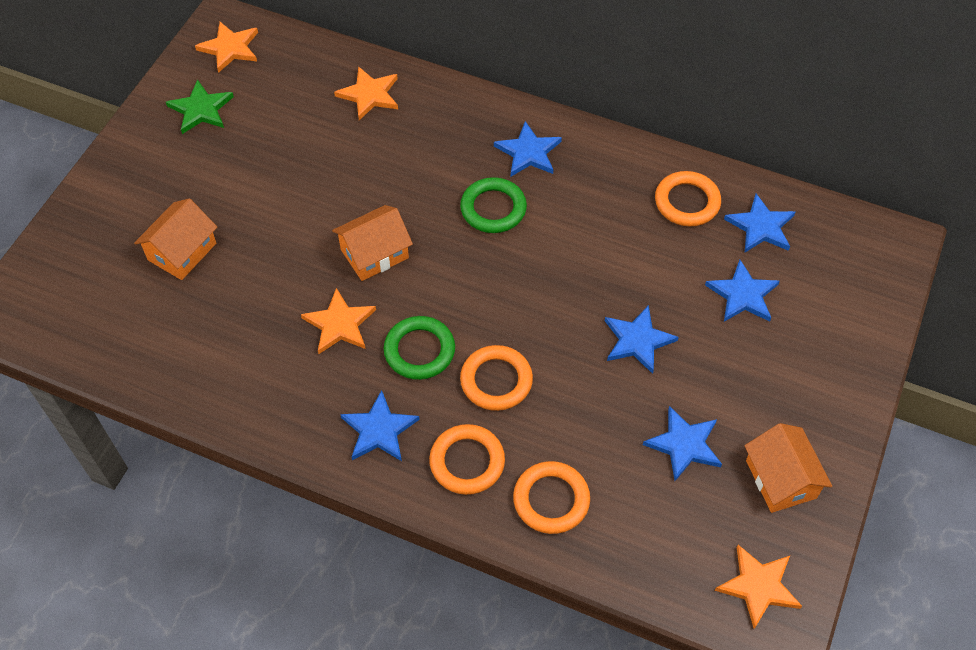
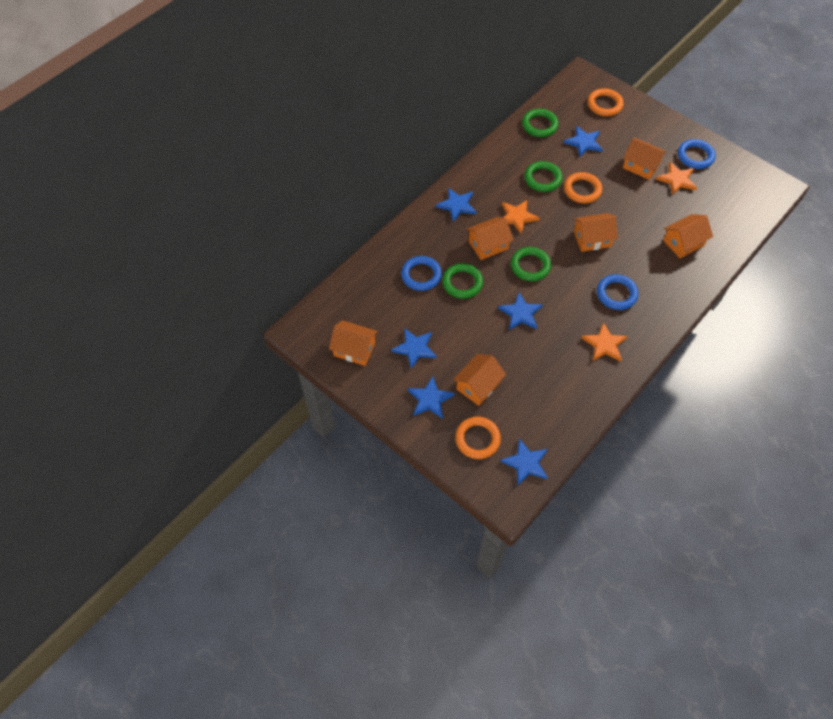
blue ring: none = 0 -> [401,256,442,291] [597,274,638,310] [678,139,716,169] = 3
green ring: [384,316,455,380] [460,177,527,233] = 2 -> [442,263,483,299] [511,247,551,281] [522,109,559,137] [525,161,563,192] = 4
green star: [166,79,234,134] = 1 -> none = 0
orange house: [134,198,217,280] [332,205,413,281] [744,423,832,513] = 3 -> [329,320,378,366] [453,354,506,406] [466,217,513,260] [574,213,618,252] [623,138,667,180] [663,214,713,258] = 6
orange ring: [429,424,505,495] [460,345,533,411] [513,461,590,534] [655,171,721,226] = 4 -> [455,417,501,459] [564,172,602,203] [588,88,624,116] = 3
orange star: [195,22,258,73] [301,288,376,354] [334,66,398,120] [715,545,802,629] = 4 -> [502,200,539,234] [582,322,628,361] [656,162,697,195] = 3

